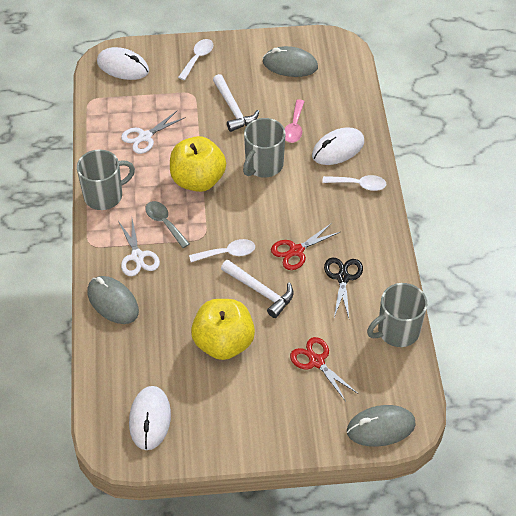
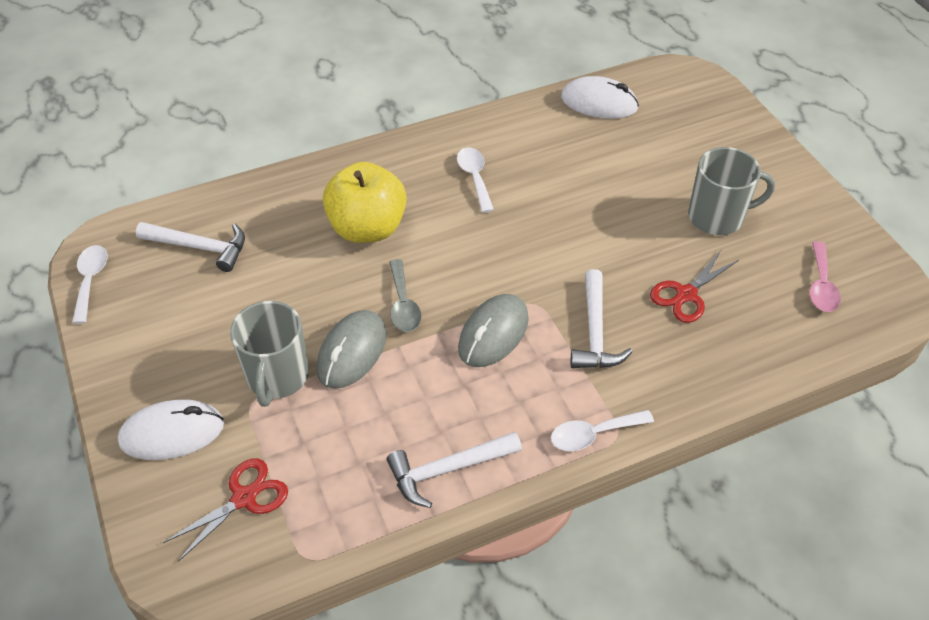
black scissors: [324,258,363,318] = 1 -> none = 0
grey mouse: [87,276,139,324] [263,46,318,77] [347,405,416,447] = 3 -> [316,310,387,389] [458,294,529,367] = 2
grey mug: [77,150,135,210] [243,118,286,178] [367,283,427,347] = 3 -> [230,301,309,407] [688,147,775,235] = 2
white hammer: [213,74,259,132] [221,260,294,318] = 2 -> [136,222,245,272] [387,432,522,508] [570,269,632,368] = 3
white mouse: [97,47,149,80] [129,386,171,450] [312,127,364,165] = 3 -> [118,399,224,460] [561,76,639,119] = 2
white scissors: [118,219,160,276] [121,110,186,154] = 2 -> none = 0
yellow apple: [170,136,226,192] [191,299,255,360] = 2 -> [323,162,406,243] = 1

